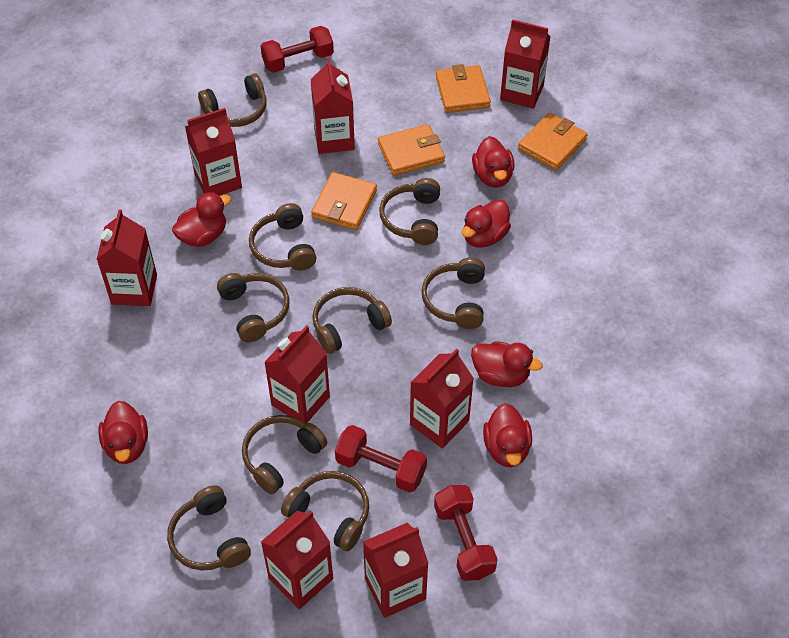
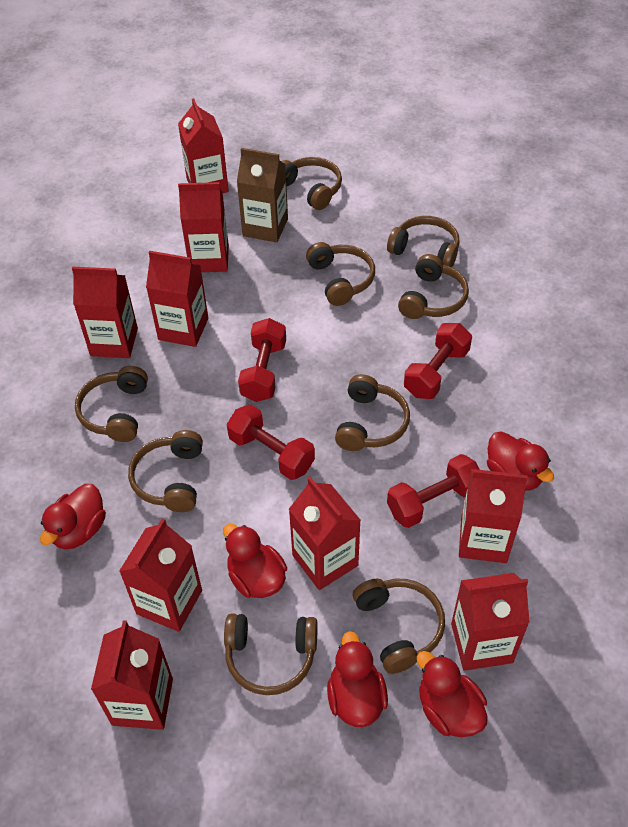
brown carton: none = 0 -> [237,148,288,243] = 1
orange wallet: [311,172,377,230] [378,124,445,176] [436,64,491,113] [518,113,588,170] = 4 -> none = 0
red carton: [97,209,157,306] [185,108,242,196] [261,511,333,609] [264,325,330,423] [311,58,355,154] [363,523,429,618] [410,348,474,449] [500,19,551,109] = 8 -> [72,267,138,358] [91,620,173,730] [119,518,202,632] [146,251,208,347] [178,98,229,193] [178,182,229,272] [289,477,361,590] [451,573,530,671] [459,469,528,563] = 9
red duck: [99,401,148,464] [172,192,231,247] [462,199,511,248] [471,341,542,387] [472,136,514,187] [483,403,532,467] = 6 -> [40,484,106,549] [223,524,287,598] [327,631,388,727] [417,651,488,737] [487,431,554,491] = 5
red dumbbell: [261,26,334,73] [335,425,427,493] [434,485,498,581] = 3 -> [227,404,315,480] [238,318,286,402] [387,454,480,528] [404,323,472,399] = 4

